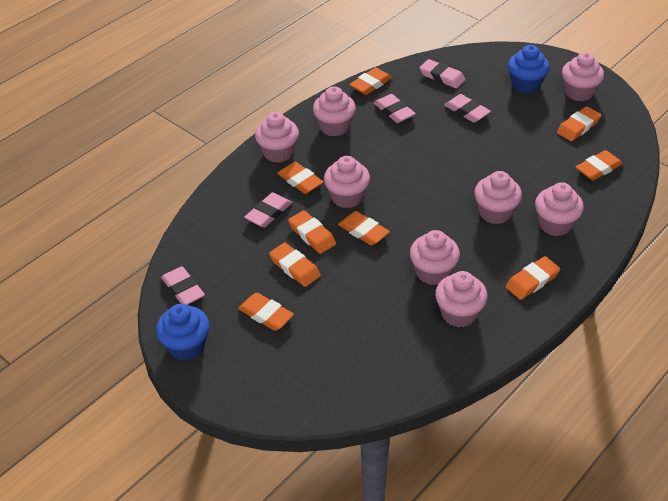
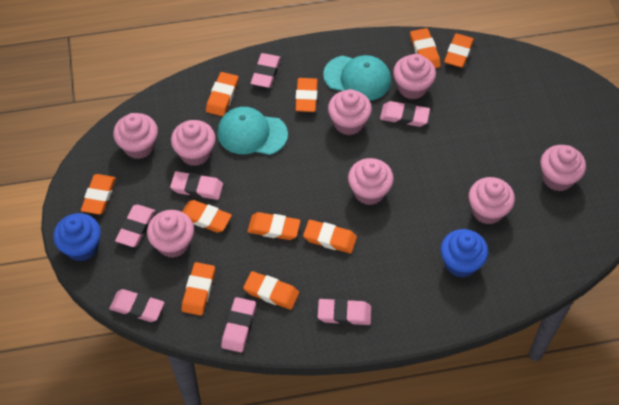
orange eraser: [238,293,294,331] [269,242,321,287] [277,162,323,194] [288,210,336,254] [338,211,390,245] [349,67,392,95] [505,256,560,300] [557,106,601,141] [576,150,623,181] = 9 -> [81,174,116,214] [181,262,215,316] [182,200,232,233] [206,72,238,116] [243,271,299,310] [248,212,300,240] [295,78,318,112] [303,220,357,253] [410,28,441,68] [444,33,474,68] = 10
pink eraser: [161,266,205,305] [244,192,292,228] [374,94,416,123] [419,59,465,89] [444,94,491,123] = 5 -> [109,289,164,322] [115,204,155,247] [170,171,223,200] [221,297,256,352] [251,53,281,88] [318,299,371,325] [380,101,430,127] = 7
turquoise cap: none = 0 -> [217,107,288,155] [323,55,391,101] = 2

